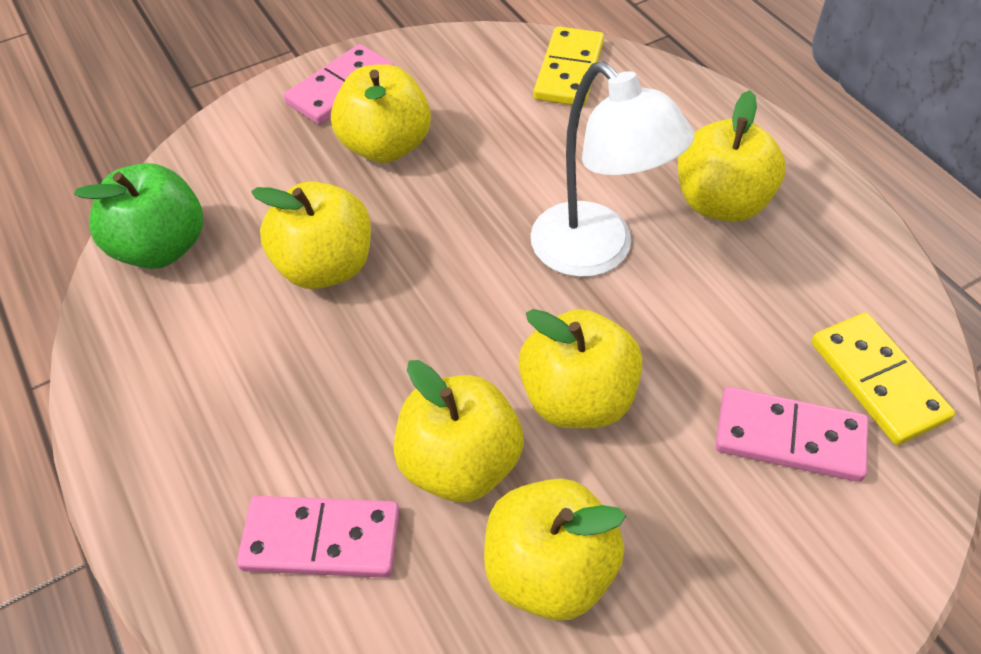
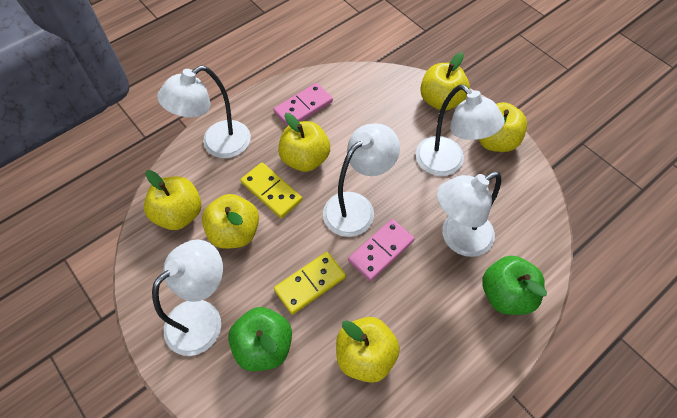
green apple: [74,163,203,269] = 1 -> [228,307,292,371] [482,256,547,315] = 2
pink domino: [237,496,399,578] [284,44,394,125] [715,387,868,482] = 3 -> [273,83,333,126] [348,219,415,281] = 2
white lamp: [531,61,694,277] = 1 -> [152,240,223,356] [157,65,251,158] [323,123,400,237] [416,85,505,176] [437,172,501,257] = 5

